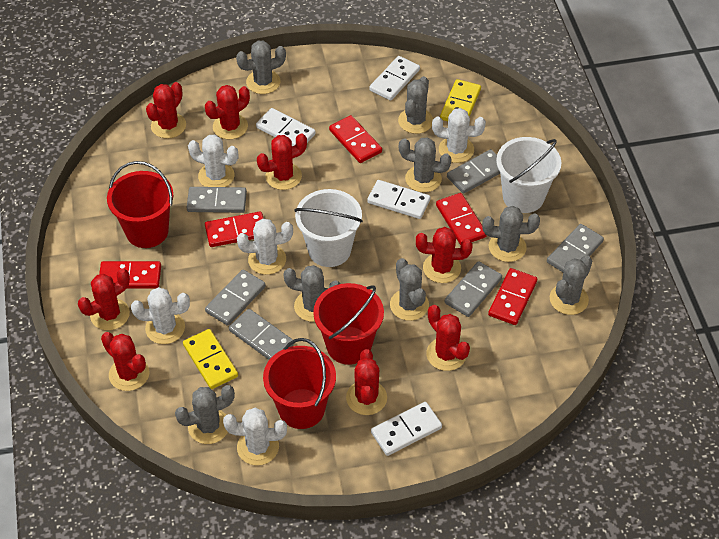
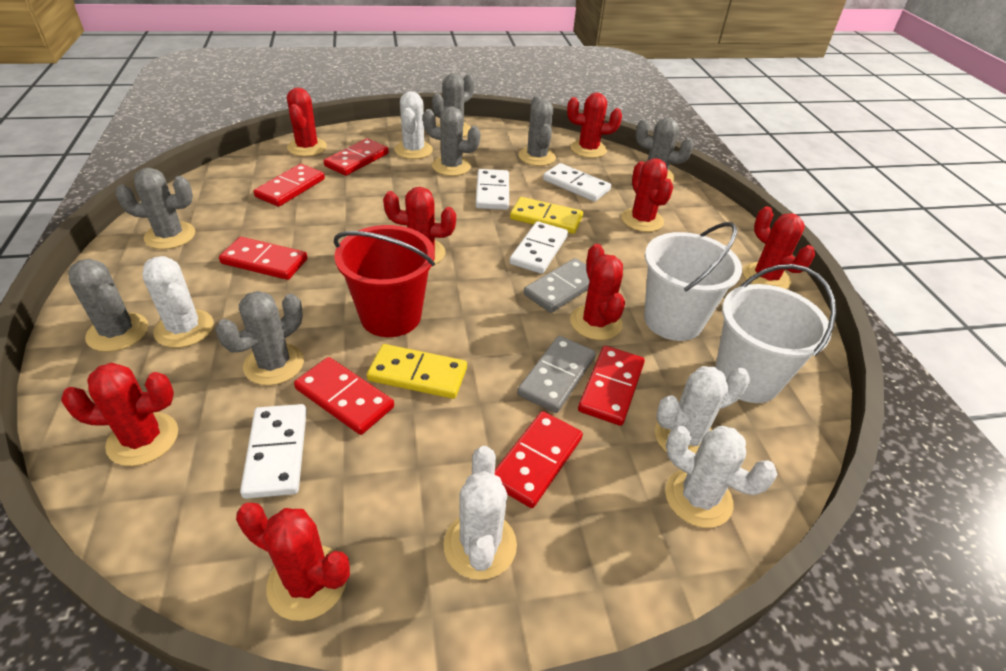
grey cactus: [175,385,235,444] [236,41,286,94] [283,265,340,322] [390,258,429,321] [398,76,433,134] [399,137,452,193] [482,206,540,262] [550,255,592,315] = 8 -> [68,259,148,352] [115,168,195,249] [216,291,304,385] [423,107,481,176] [432,73,475,137] [518,95,556,166] [636,118,694,182] = 7
grey domino: [187,187,247,213] [205,269,266,326] [229,309,294,360] [445,261,502,317] [447,149,500,194] [547,224,604,272] = 6 -> [517,336,596,413] [524,258,589,313] = 2
red bucket: [107,161,173,248] [263,338,336,429] [313,283,384,365] = 3 -> [334,225,435,337] = 1
red domino: [99,261,161,289] [205,211,263,247] [329,115,382,163] [436,193,487,245] [488,268,537,325] = 5 -> [219,237,308,280] [253,164,325,207] [294,357,394,435] [324,138,389,176] [495,411,583,508] [578,346,645,426] = 6

